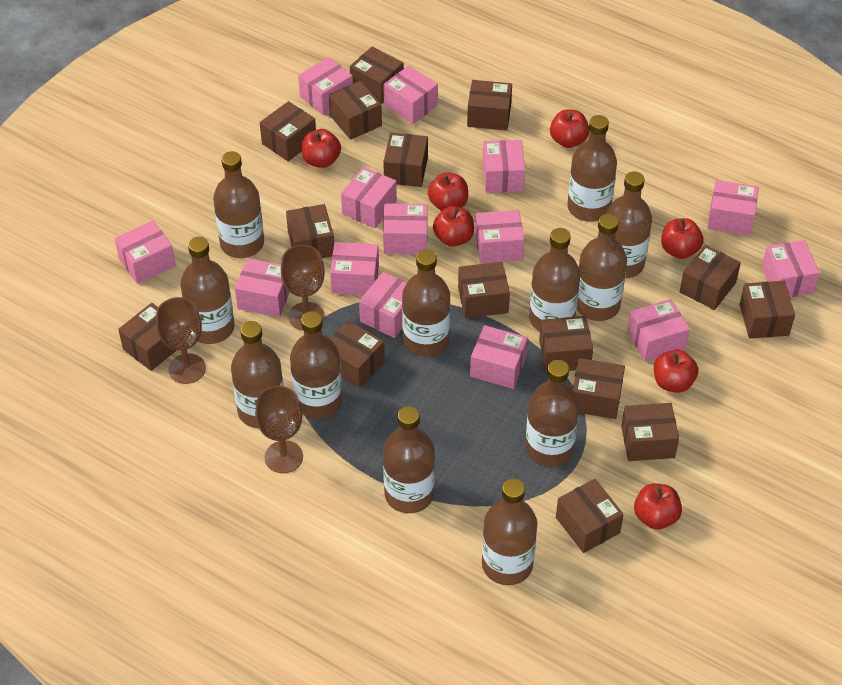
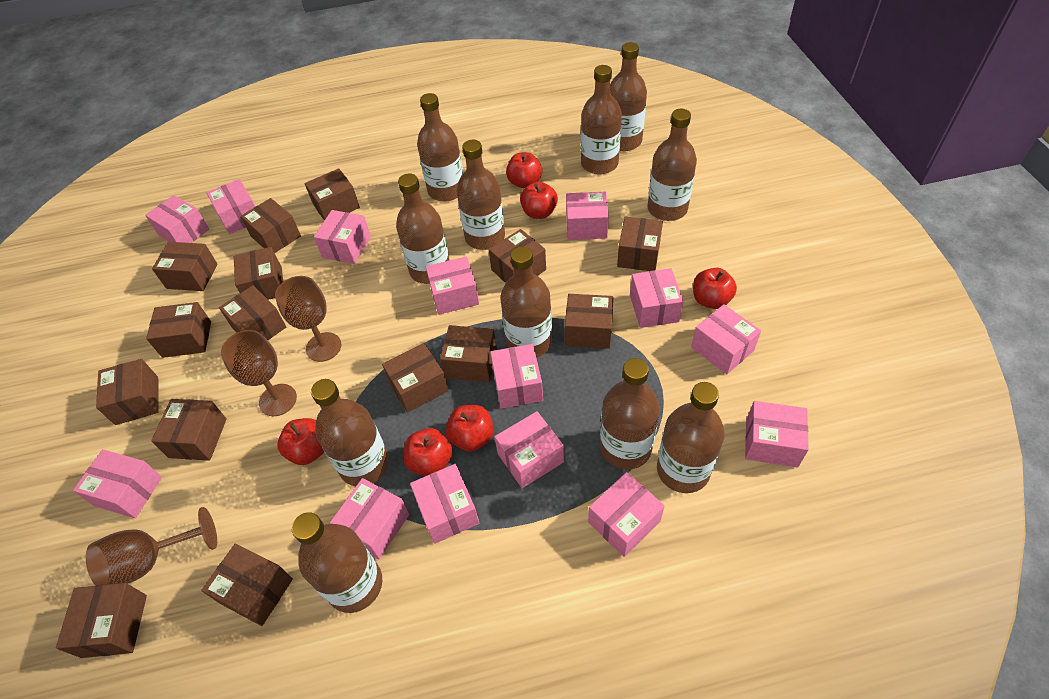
brown bottle: [180,237,235,344] [213,151,264,258] [231,321,284,428] [290,311,342,419] [383,406,435,513] [402,250,450,357] [482,478,538,585] [525,360,580,467] [529,228,580,332] [568,115,617,222] [577,214,627,321] [606,171,652,278] = 12 -> [292,512,382,613] [311,379,389,486] [396,173,449,284] [417,93,463,201] [457,140,505,250] [500,246,552,358] [581,65,622,174] [600,358,660,470] [610,42,647,151] [648,109,697,221] [657,382,725,493] = 11
red apple: [301,129,341,168] [428,172,468,211] [433,206,474,247] [550,109,590,148] [634,483,682,529] [654,350,698,393] [661,218,703,259] = 7 -> [278,418,324,465] [404,428,453,476] [446,405,494,452] [506,152,542,188] [520,182,558,219] [693,268,737,309] = 6

